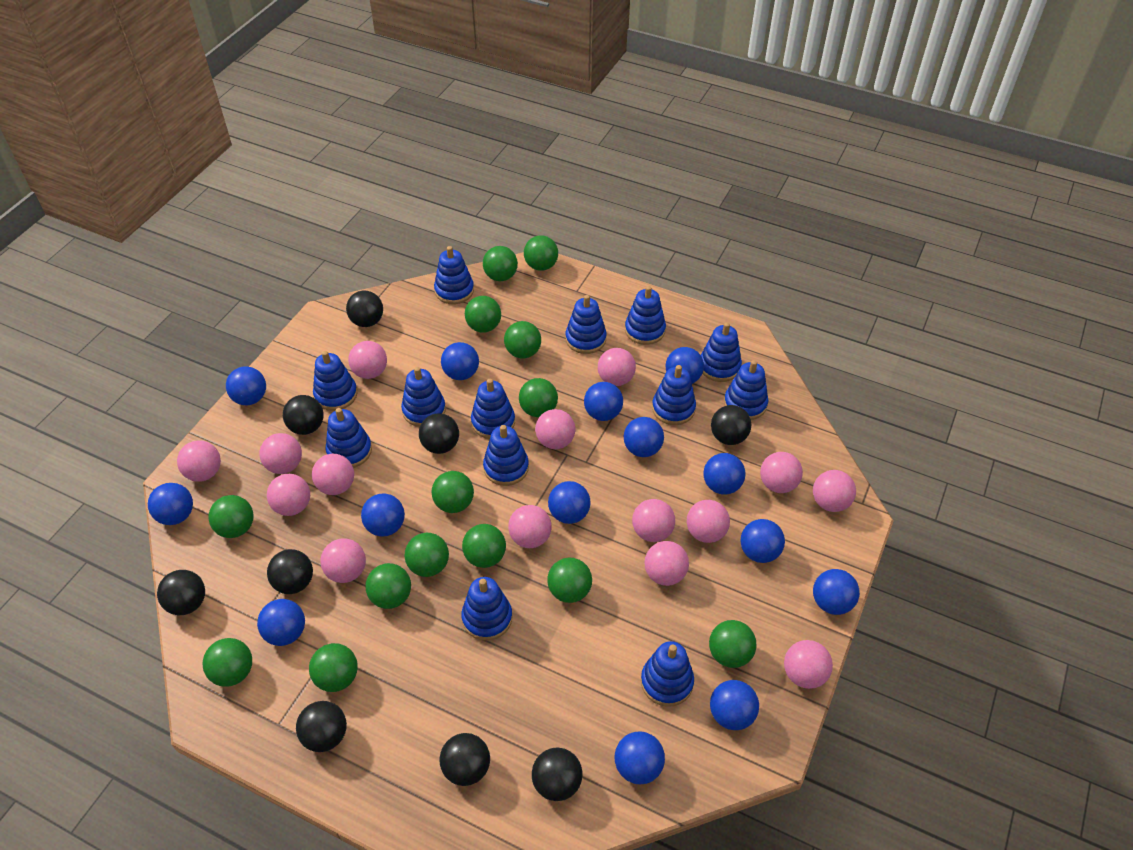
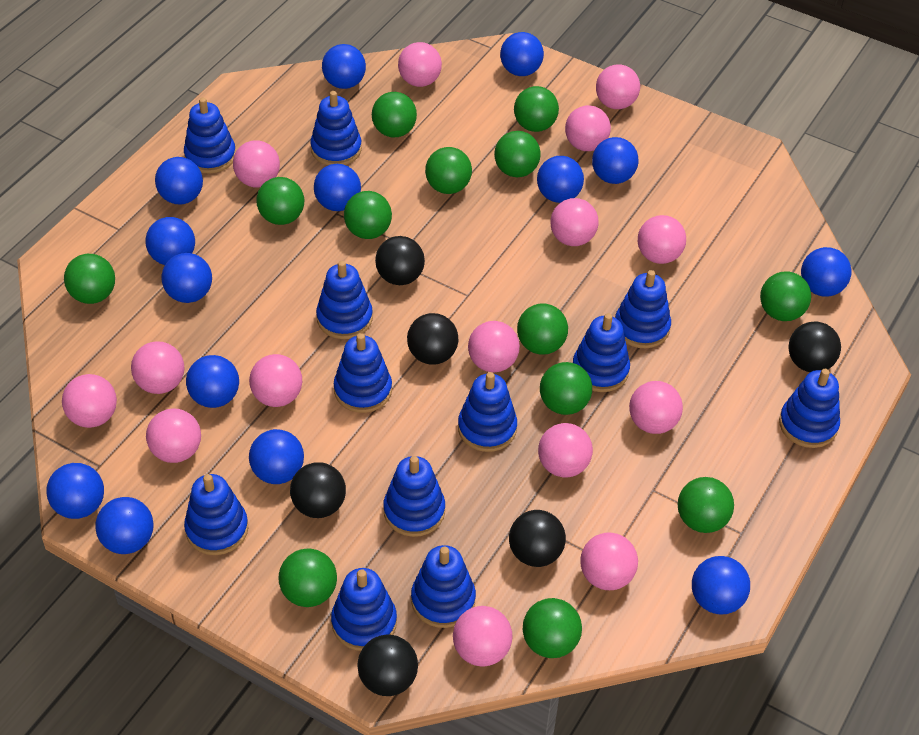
black ball: [157,570,205,615] [267,549,313,594] [283,395,324,435] [296,701,347,752] [346,291,383,327] [419,413,459,454] [440,733,490,786] [532,747,583,801] [711,405,752,445] = 9 -> [290,462,346,518] [357,635,418,696] [375,236,425,285] [407,313,458,365] [509,510,566,567] [788,321,841,372] = 6
blue stacking toy: [313,351,357,411] [326,408,372,468] [401,367,446,427] [434,246,474,304] [461,577,513,641] [471,379,515,439] [483,425,529,486] [566,295,607,354] [625,286,666,345] [641,641,694,707] [652,365,696,425] [701,322,742,382] [724,360,768,420] = 13 -> [184,98,236,173] [184,474,249,555] [310,91,362,165] [316,261,373,339] [331,568,397,651] [334,333,392,413] [383,456,445,537] [411,545,476,628] [458,372,517,452] [573,313,630,392] [615,270,671,348] [779,369,840,448] = 12
green ball: [203,638,252,687] [208,495,254,538] [309,643,358,692] [366,563,411,609] [405,533,449,577] [431,471,474,513] [462,524,506,568] [465,296,501,333] [483,246,518,281] [504,321,541,358] [519,378,558,417] [524,235,558,271] [547,557,592,603] [709,620,757,668] = 14 -> [64,254,115,304] [256,177,304,225] [278,548,337,607] [344,191,392,239] [372,92,417,138] [425,147,472,194] [494,131,541,177] [514,86,559,132] [517,304,568,355] [523,598,582,658] [540,362,592,415] [678,477,734,533] [760,271,811,321] = 13

